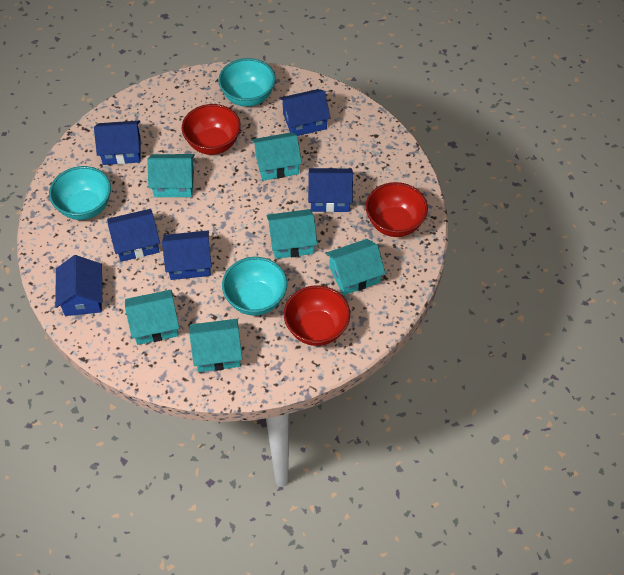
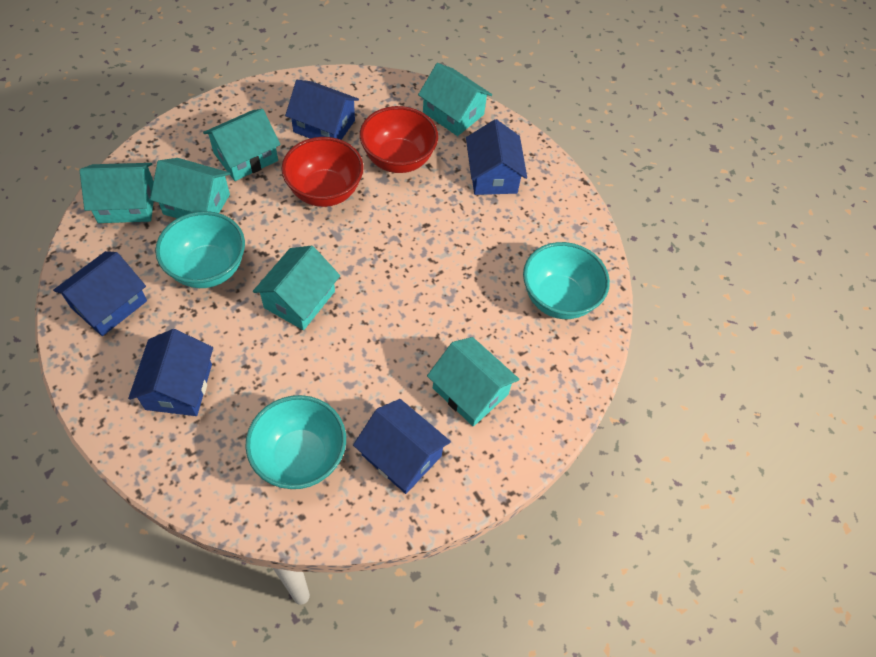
blue house: [55,255,102,316] [94,121,141,165] [107,209,160,262] [162,231,212,280] [279,89,331,136] [308,168,353,212] = 6 -> [53,251,147,336] [128,329,213,416] [285,80,359,140] [353,399,451,494] [466,119,527,195] = 5
red bowl: [182,104,241,155] [284,285,350,346] [366,182,428,237] = 3 -> [281,137,364,207] [360,106,438,173] = 2

